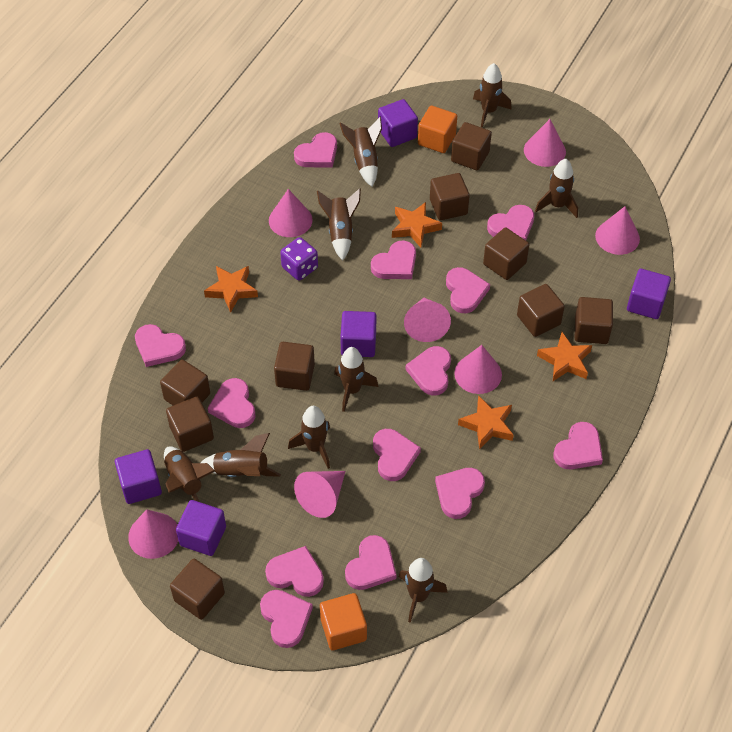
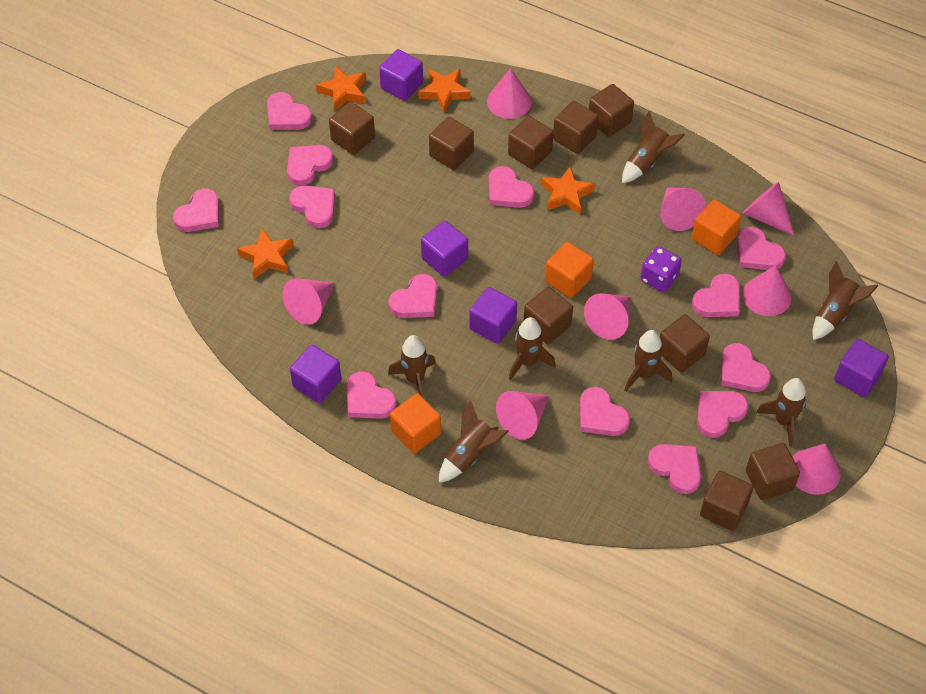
brown rocket: [164,446,215,502] [201,433,281,477] [288,406,330,469] [317,188,361,260] [334,347,379,412] [339,117,382,187] [399,558,448,623] [473,63,512,127] [535,159,578,218] = 9 -> [388,335,436,397] [439,401,509,483] [509,317,556,380] [622,111,685,183] [625,330,672,391] [756,378,806,446] [812,261,878,340] = 7
orange cube: [320,593,367,650] [418,106,457,153] = 2 -> [390,393,441,454] [545,242,594,298] [691,199,741,255] = 3
pink cone: [128,509,178,559] [269,189,313,237] [294,471,346,518] [404,298,451,342] [454,345,502,394] [524,119,566,167] [595,206,640,255] = 7 -> [283,278,334,325] [487,68,532,119] [496,391,549,440] [584,293,630,340] [660,187,706,231] [742,182,794,236] [742,265,791,316] [792,444,841,495] = 8

